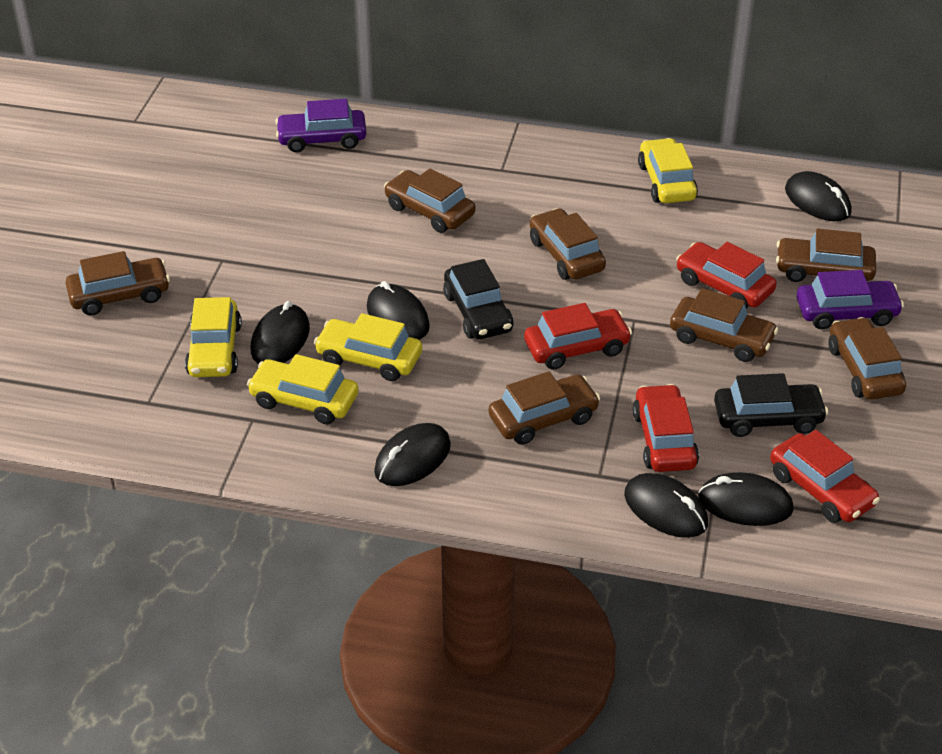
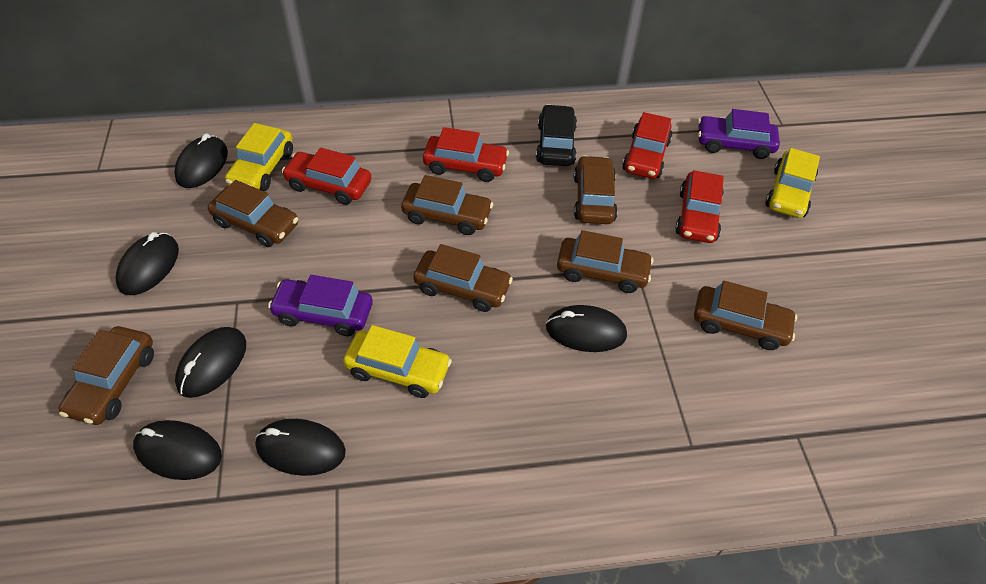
black car: [443,259,513,339] [714,373,828,437] = 2 -> [536,104,577,166] = 1
yellow car: [185,297,242,377] [247,354,358,425] [314,313,422,381] [638,138,698,203] = 4 -> [225,123,293,191] [343,325,452,398] [766,148,820,218] = 3

